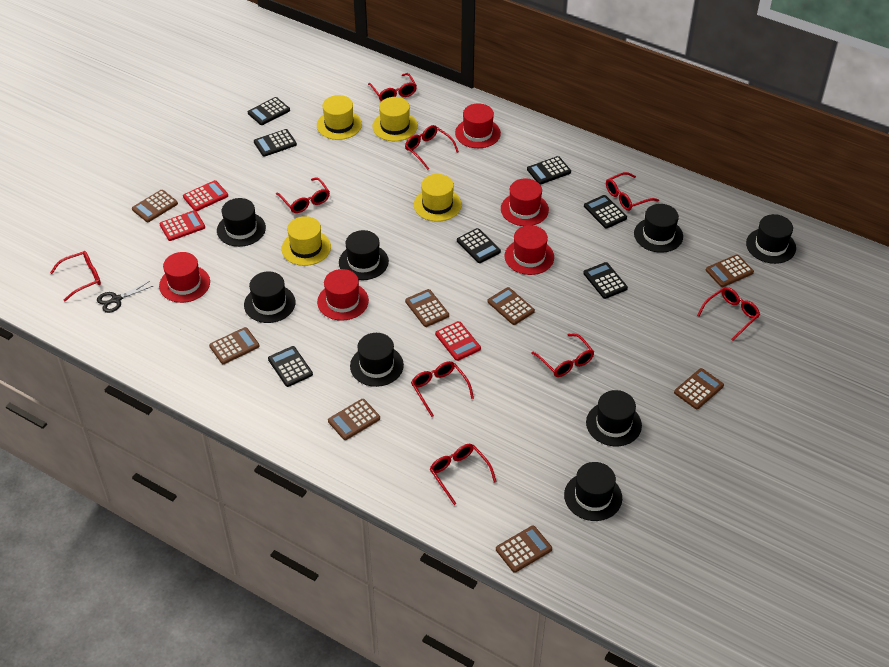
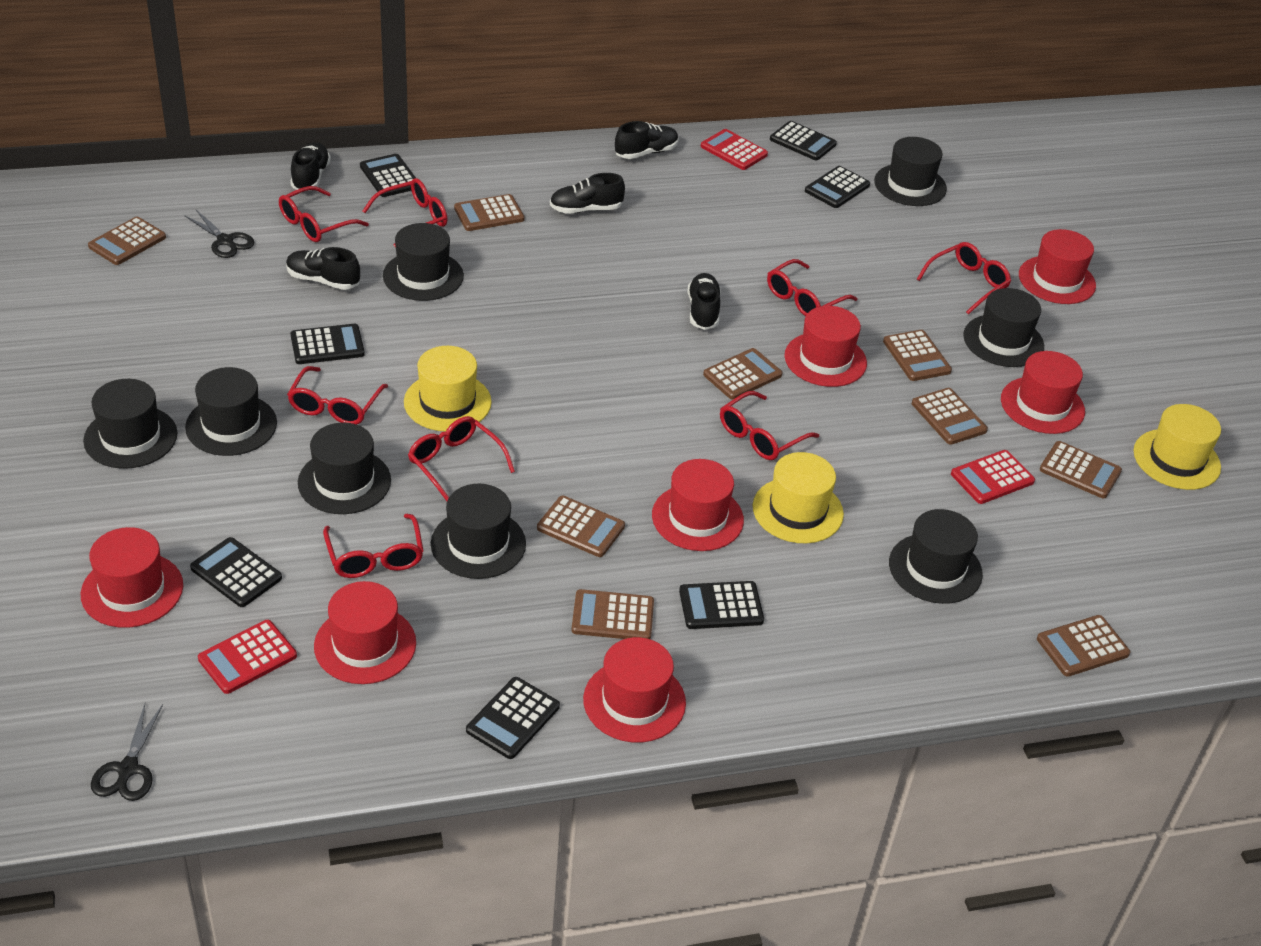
black scissors: [97,281,153,313] = 1 -> [91,704,163,801] [184,210,254,258] = 2
black shoe: none = 0 -> [286,247,360,290] [290,142,331,191] [550,173,625,214] [615,121,679,159] [687,273,721,330] = 5
brown calculator: [132,190,178,222] [209,327,260,364] [328,399,380,440] [405,289,449,327] [488,287,535,325] [496,525,552,573] [674,368,724,409] [706,254,754,287] = 8 -> [88,217,166,265] [454,194,524,231] [537,496,625,557] [572,589,654,639] [703,348,782,400] [883,330,952,381] [912,388,988,445] [1037,615,1130,677] [1040,441,1122,499] = 9
red glasses: [50,251,101,301] [276,177,330,213] [368,73,417,102] [405,125,459,170] [411,361,474,417] [430,444,497,505] [531,334,594,377] [606,172,659,211] [697,287,760,341] = 9 -> [279,186,369,242] [287,366,388,425] [323,514,424,578] [363,178,448,247] [408,416,515,501] [720,391,819,460] [767,259,858,316] [917,242,1011,314] = 8
red hat: [159,252,210,303] [317,269,369,321] [455,103,501,148] [501,178,549,226] [504,225,554,275] = 5 -> [81,527,183,628] [314,581,416,684] [583,637,686,743] [652,459,744,551] [785,306,867,387] [1001,351,1085,434] [1019,229,1096,304] = 7
yellow hat: [282,216,331,266] [317,95,362,140] [373,97,418,141] [414,174,462,222] = 4 -> [404,346,492,432] [753,452,844,543] [1133,404,1221,490] = 3

